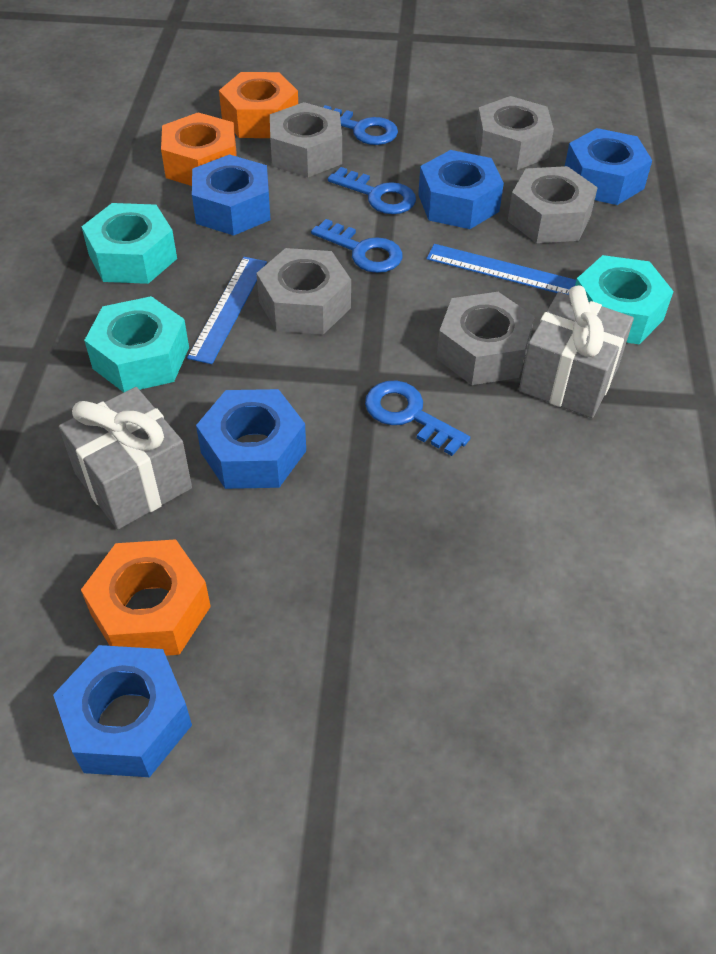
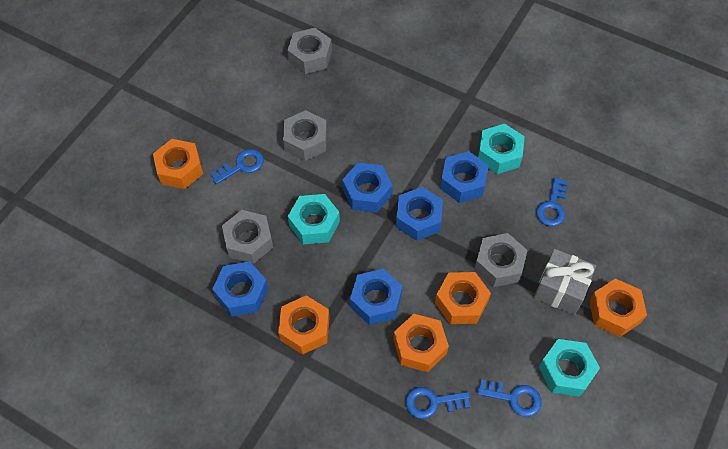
blue ruler: [187,257,267,364] [426,244,576,295] = 2 -> none = 0
grey gift: [59,387,192,529] [519,285,634,418] = 2 -> [534,249,596,315] = 1
grey nut: [256,248,351,335] [270,102,342,177] [436,292,535,385] [475,96,554,170] [508,166,598,243] = 5 -> [222,210,273,264] [283,110,327,161] [287,28,332,74] [474,233,528,287] = 4
orange nut: [81,539,211,656] [161,112,237,186] [219,72,298,138] = 3 -> [153,139,203,189] [278,295,330,355] [394,314,449,372] [435,272,491,324] [589,279,647,337] = 5

